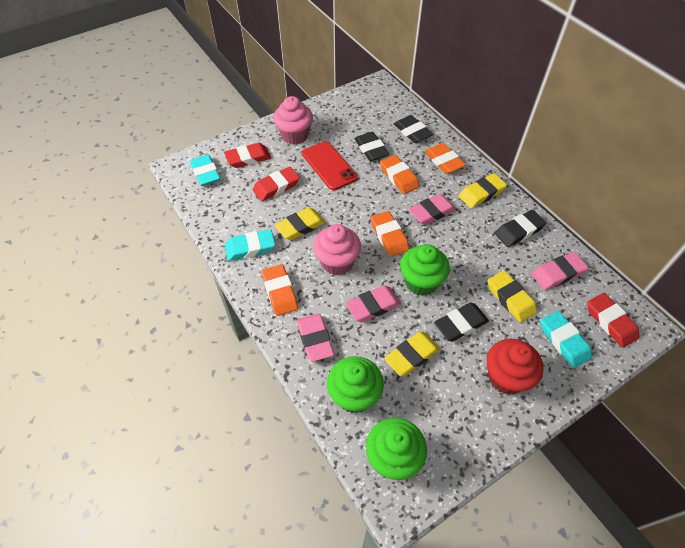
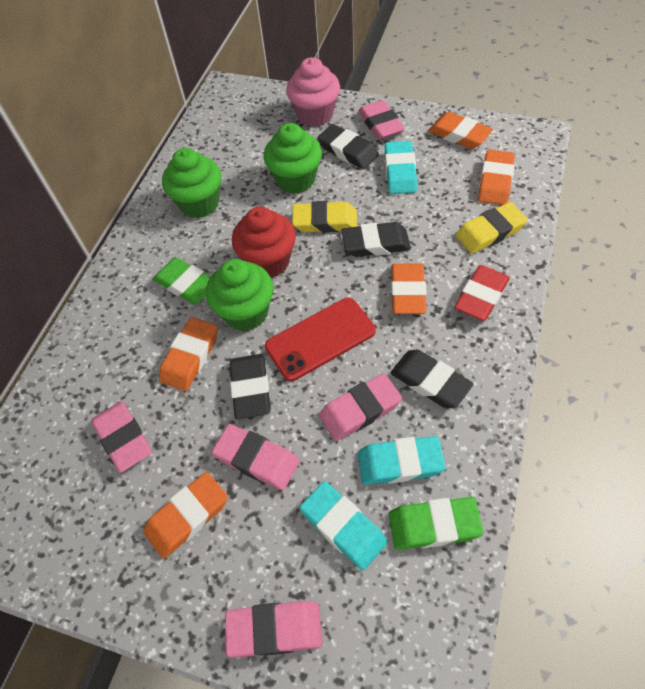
green eraser: none = 0 -> [153,257,210,305] [389,497,484,550] = 2
orange eraser: [262,264,298,316] [371,211,409,257] [380,155,419,194] [424,143,466,174] = 4 -> [144,472,228,559] [159,317,218,391] [391,264,427,314] [428,112,493,149] [478,150,515,205] = 5
pink cupcake: [273,96,313,145] [313,224,361,275] = 2 -> [286,57,340,127] = 1
pink eraser: [297,314,334,362] [345,285,401,322] [409,194,456,225] [531,252,588,290] = 4 -> [92,401,152,473] [212,424,299,490] [225,601,322,657] [319,373,402,441] [358,100,405,140] = 5
red eraser: [224,143,271,168] [253,167,300,201] [587,293,640,348] = 3 -> [454,265,510,321] = 1
yellow eraser: [275,207,325,240] [384,332,440,376] [459,173,507,208] [488,271,537,322] = 4 -> [292,201,358,233] [456,202,528,254] = 2

